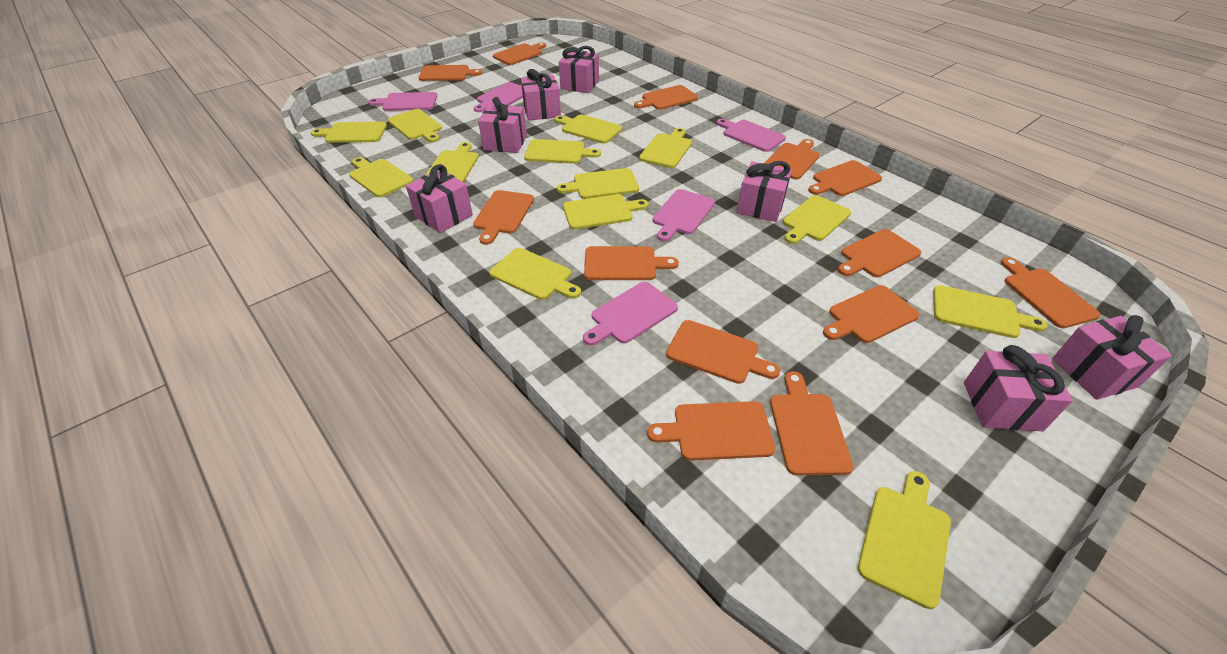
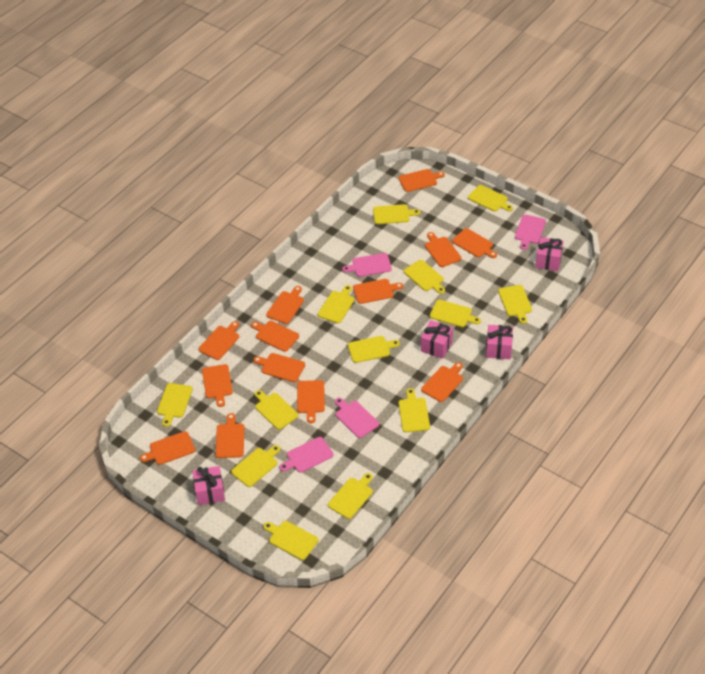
pink cutting board: [368,92,437,111] [474,82,523,112] [583,282,678,346] [653,189,715,241] [717,119,786,152] = 5 -> [280,437,334,473] [335,398,379,438] [342,253,392,277] [515,215,546,250] = 4
pink gift: [406,164,473,233] [478,97,527,153] [521,69,561,121] [559,46,599,93] [737,161,792,222] [964,345,1073,431] [1052,315,1172,400] = 7 -> [192,466,225,505] [421,320,453,358] [486,325,513,359] [535,237,563,271] = 4

